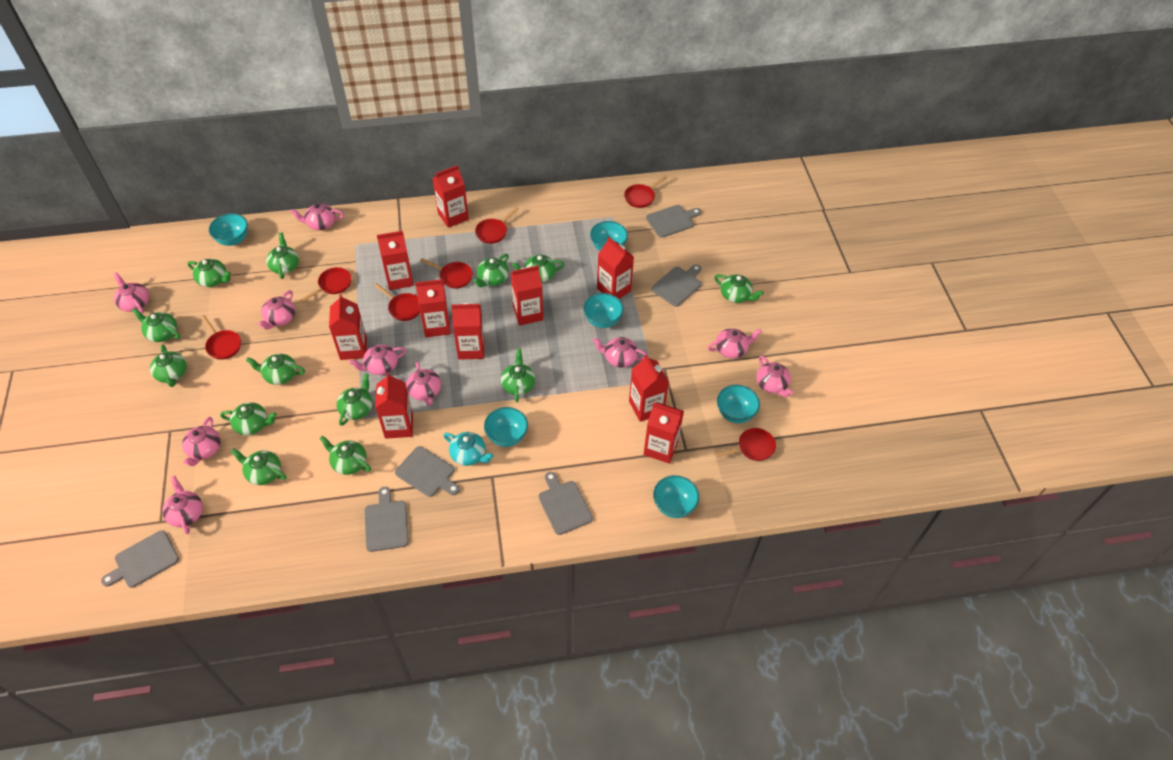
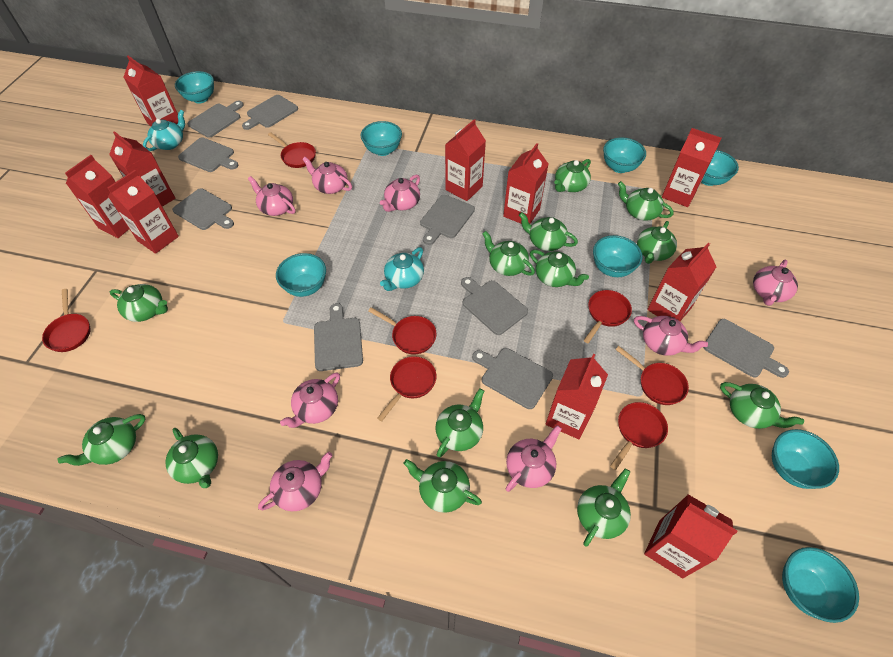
grey cutting board: [101,530,179,588] [364,487,409,552] [395,446,460,497] [539,472,593,535] [646,205,701,238] [652,264,702,307] = 6 -> [172,188,234,230] [178,137,238,172] [187,101,244,138] [242,95,298,130] [314,303,363,371] [420,195,475,245] [461,277,528,335] [472,348,553,409] [703,319,789,378] = 9
pink teapot: [113,272,149,313] [162,476,203,534] [182,417,221,466] [258,290,295,330] [290,203,344,230] [349,344,406,375] [406,362,441,406] [593,337,647,368] [707,328,762,359] [756,356,793,398] = 10 -> [248,176,296,216] [258,452,333,511] [280,372,340,428] [302,157,352,194] [380,175,420,212] [506,425,562,492] [634,316,708,356] [753,260,798,306] = 8
turquoise bowl: [209,213,248,246] [484,407,528,447] [583,293,624,328] [590,221,628,251] [653,475,699,518] [717,385,760,423] = 6 -> [175,71,214,103] [276,253,326,297] [361,121,402,156] [593,235,643,277] [603,137,646,173] [701,150,739,186] [772,429,839,489] [782,547,859,623] = 8
turquoise teapot: [443,432,493,466] = 1 -> [143,110,185,151] [380,247,424,291] = 2

